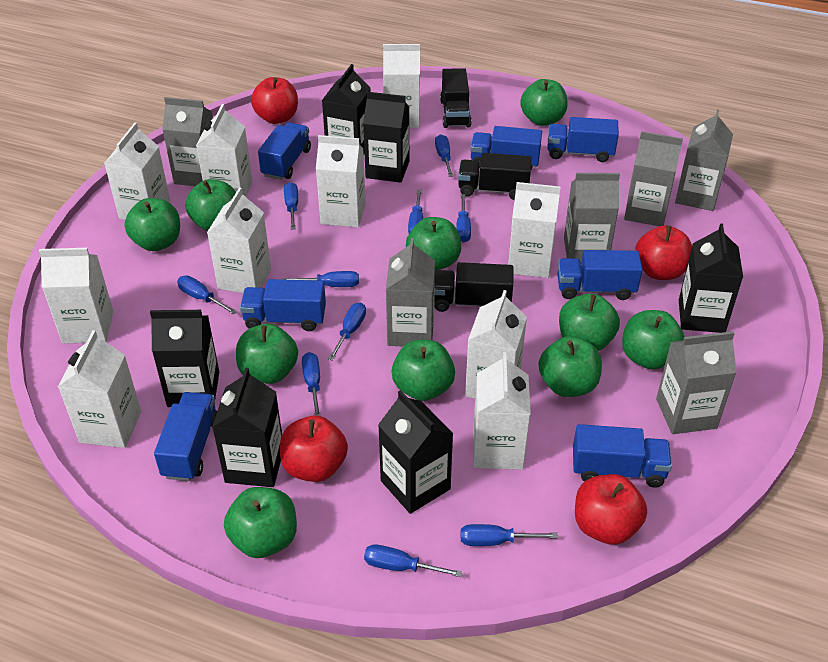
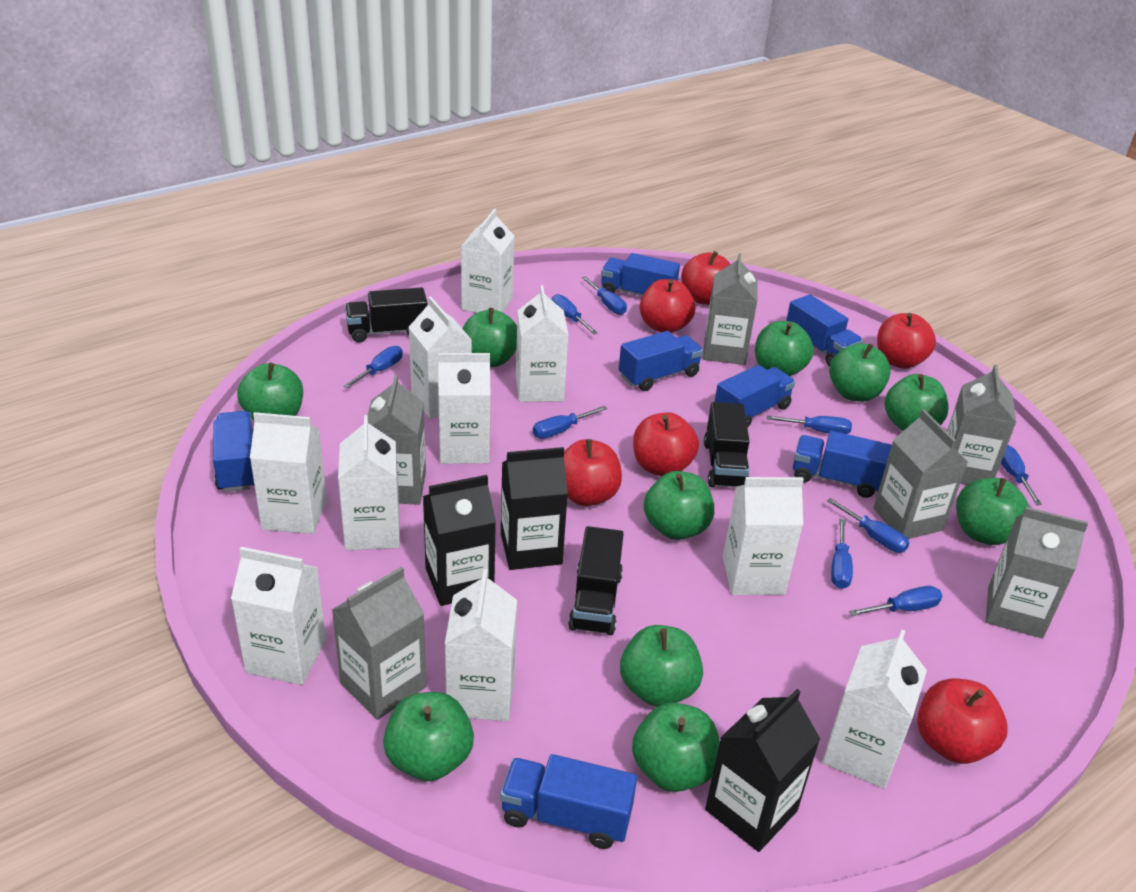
black carton: [150,310,219,407] [212,368,282,487] [322,64,370,154] [363,92,409,183] [378,390,453,514] [679,223,743,333] = 6 -> [423,475,496,606] [501,447,568,570] [705,689,820,852] = 3
blue screwdriver: [177,276,237,314] [283,271,359,287] [284,182,298,230] [302,352,321,416] [328,302,366,361] [364,544,462,577] [408,189,423,233] [435,134,453,177] [456,194,471,243] [461,524,558,546] = 10 -> [343,346,403,388] [533,406,608,439] [552,294,598,334] [582,276,627,315] [767,416,852,434] [827,498,909,553] [831,519,853,589] [849,586,942,616] [1001,445,1042,505] = 9
red apple: [251,77,298,124] [280,416,348,482] [575,474,647,545] [635,225,692,280] = 4 -> [564,439,622,506] [633,412,699,476] [640,279,695,333] [681,251,730,305] [877,313,936,369] [917,678,1008,764] = 6

